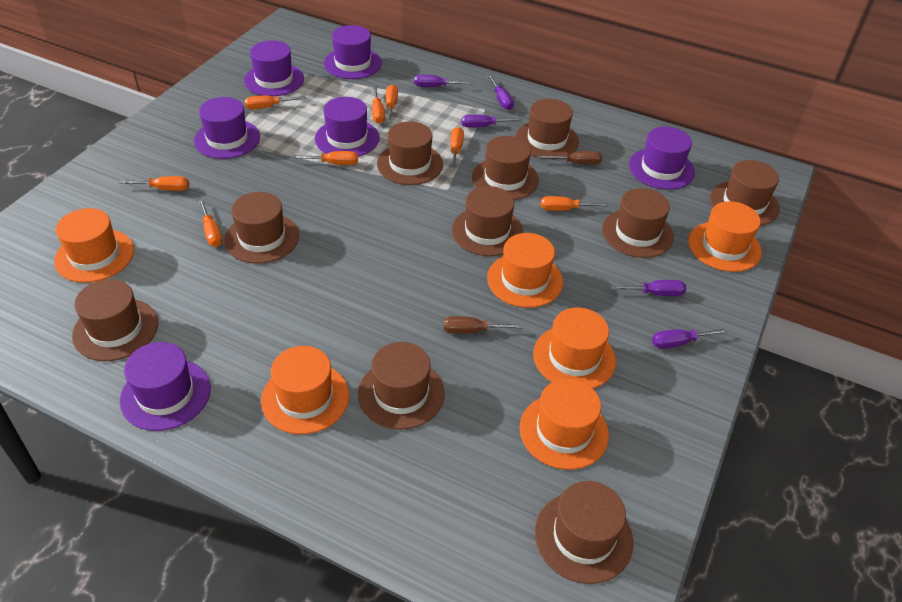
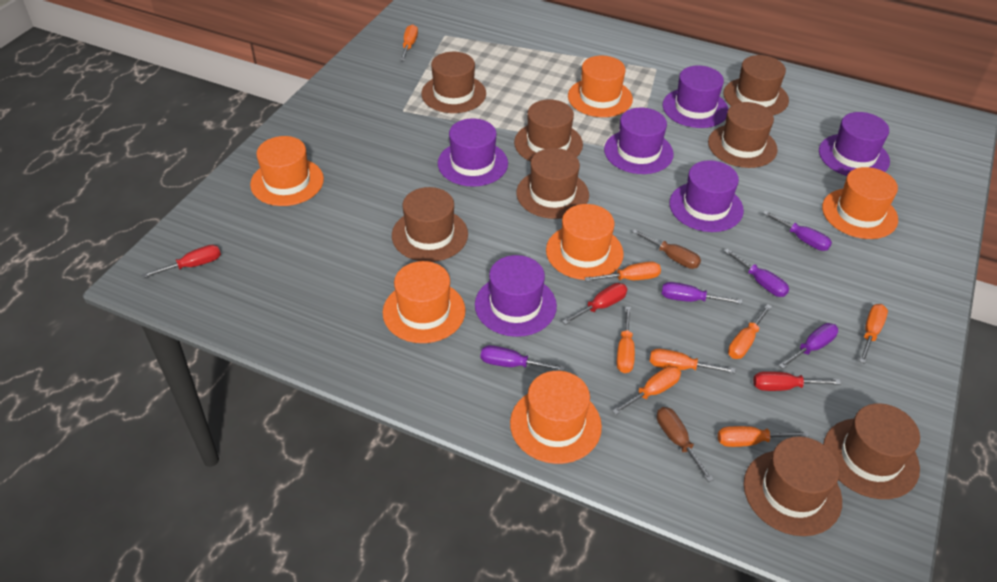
brown hat: [72,279,158,361] [224,192,299,264] [358,342,445,430] [377,121,443,185] [451,186,523,256] [472,136,539,200] [516,99,579,159] [535,481,633,584] [602,188,674,258] [710,160,780,226] = 10 -> [392,187,468,262] [421,52,486,113] [514,100,583,162] [517,148,589,219] [708,102,778,168] [724,55,789,115] [744,436,842,536] [823,403,920,499] = 8
red screwdriver: none = 0 -> [142,245,221,278] [562,283,627,325] [753,371,841,391] = 3

